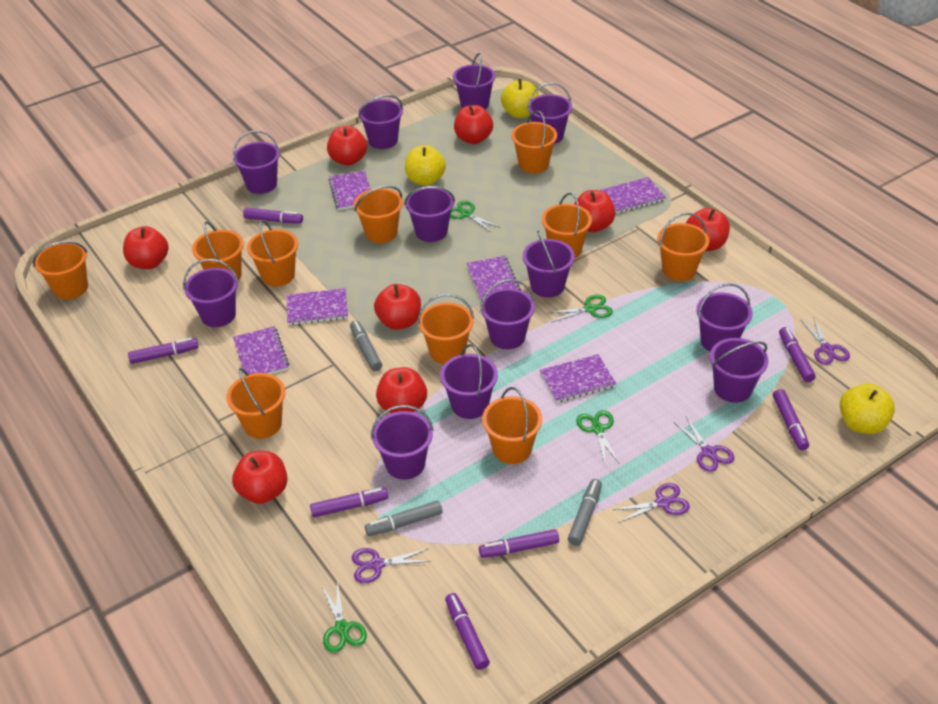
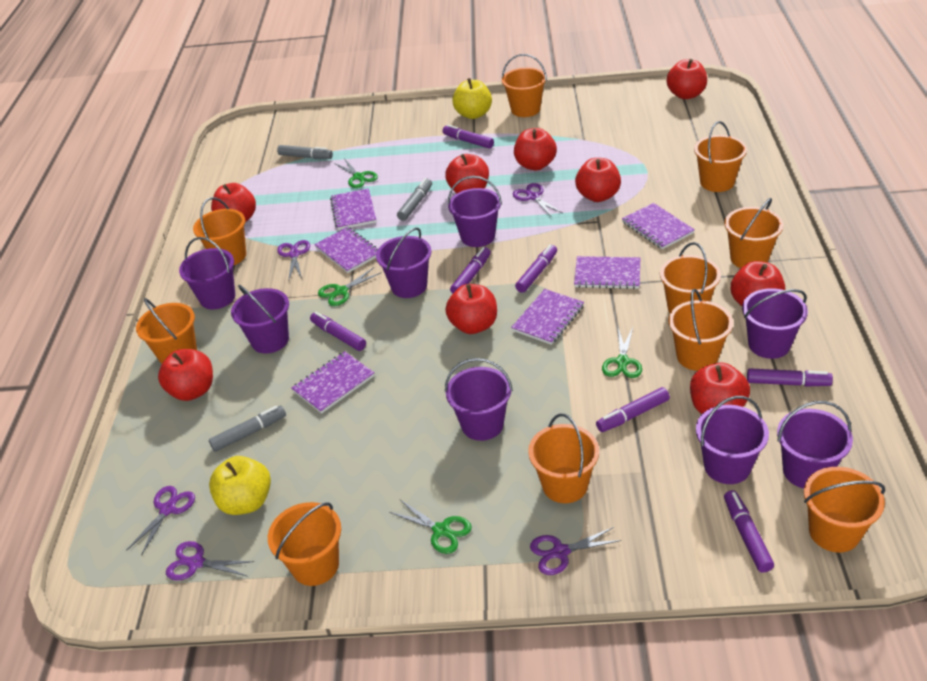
purple bucket: [183,259,239,327] [233,130,280,194] [358,95,403,149] [371,405,434,480] [404,186,455,242] [440,344,498,419] [453,53,496,110] [480,279,535,349] [523,231,575,297] [528,83,572,144] [696,283,752,352] [710,338,768,403] = 12 -> [179,237,235,309] [231,285,289,354] [376,227,431,298] [445,358,513,441] [448,176,502,247] [696,396,769,484] [742,288,808,359] [777,401,853,488] = 8
purple scissors: [352,548,431,584] [613,483,690,523] [675,417,734,472] [801,317,850,365] = 4 -> [127,486,195,556] [166,541,254,581] [277,240,310,281] [513,183,562,217] [530,527,622,575] = 5
red apple: [123,226,169,269] [232,451,288,504] [327,126,367,166] [374,284,421,330] [376,367,427,413] [454,105,493,144] [574,190,615,232] [686,208,730,251] = 8 -> [158,349,213,401] [211,183,256,222] [445,154,489,193] [446,284,497,334] [514,128,557,170] [575,158,621,202] [667,59,707,99] [690,363,750,414] [731,261,785,306] = 9
yellow apple: [405,145,446,186] [501,79,539,118] [840,383,895,434] = 3 -> [209,456,271,515] [452,78,492,119] = 2

